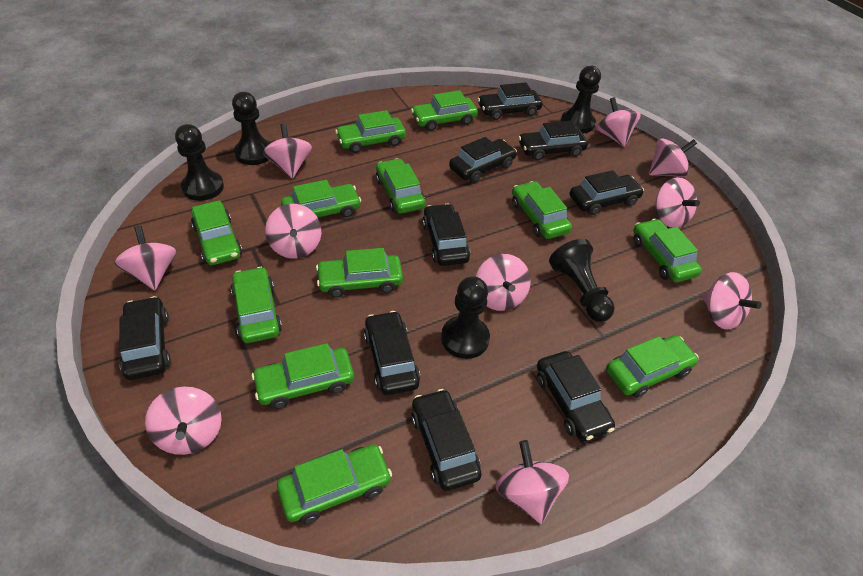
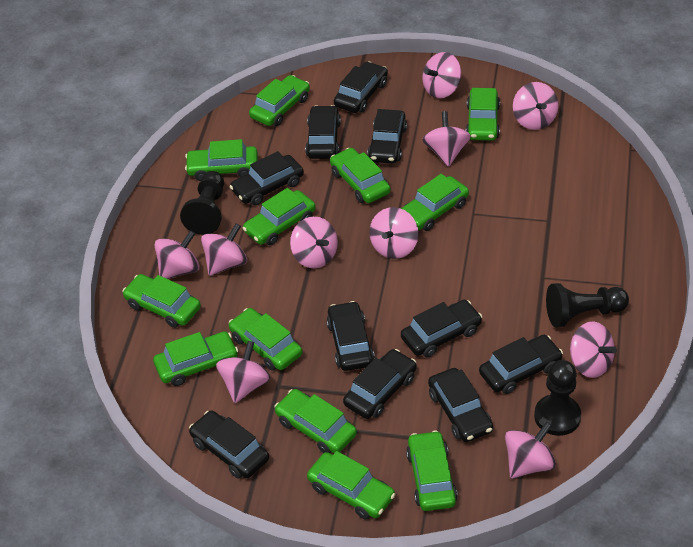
black car: [119,296,171,380] [364,311,420,395] [411,389,482,491] [422,204,470,266] [449,137,517,183] [478,82,542,120] [518,121,588,161] [537,351,615,442] [570,170,644,215] = 9 -> [189,410,269,479] [230,151,304,205] [305,105,341,159] [326,301,375,371] [334,62,388,113] [343,349,417,419] [367,109,407,164] [401,300,482,357] [428,368,493,442] [479,335,563,394] = 10
black pawn: [175,124,224,201] [232,92,271,165] [441,276,490,359] [549,239,615,322] [561,66,601,133] = 5 -> [180,171,224,235] [534,360,581,436] [546,283,629,327] = 3

